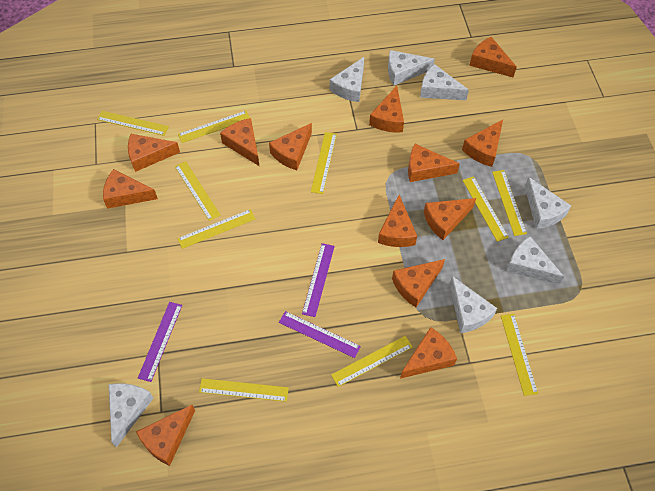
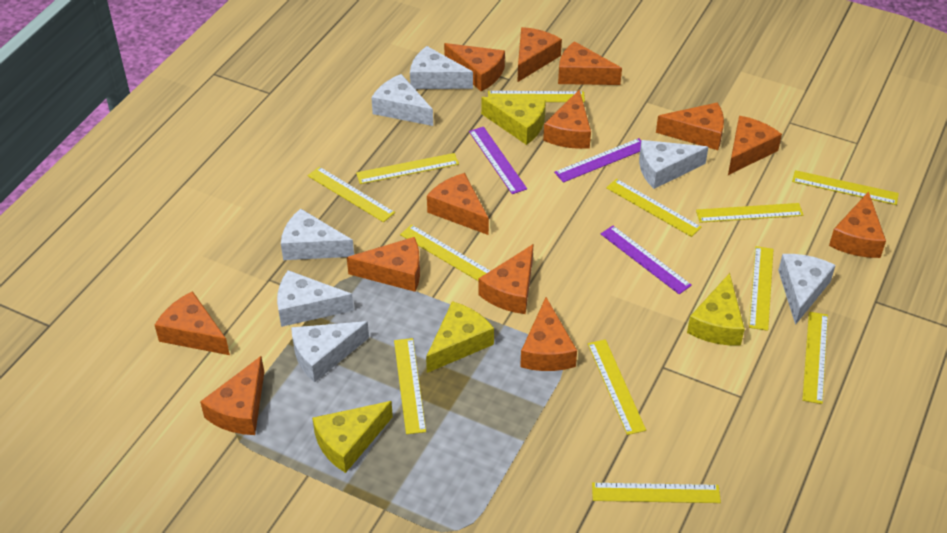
yellow cheese: none = 0 -> [312,401,393,473] [426,301,494,373] [481,97,546,145] [687,273,745,346] = 4
yellow ruler: [97,111,169,136] [175,161,220,221] [177,209,255,249] [178,111,250,143] [199,378,289,402] [311,132,337,194] [331,336,413,387] [462,176,509,242] [492,170,527,236] [501,314,538,396] = 10 -> [308,167,395,222] [356,153,459,184] [394,338,426,434] [400,225,490,281] [488,91,585,102] [588,339,646,435] [592,482,721,503] [606,179,702,237] [696,203,803,223] [749,246,774,331] [792,170,899,205] [802,312,828,404] = 12

